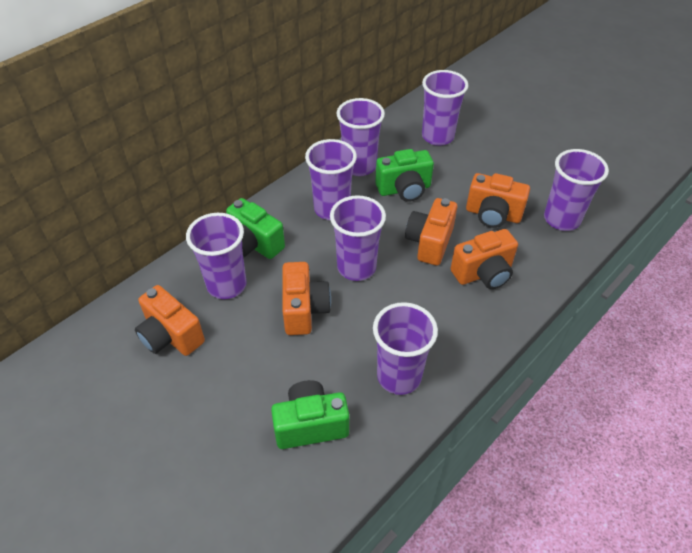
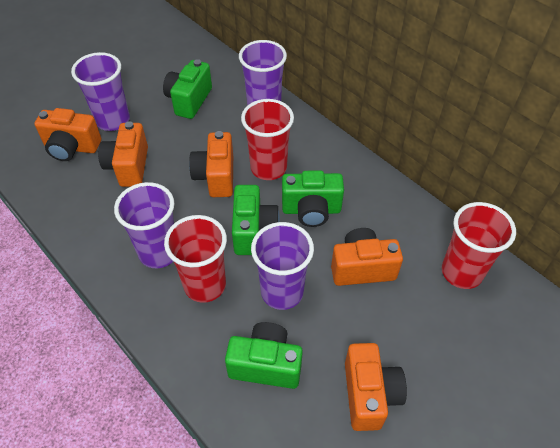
green camera: [226,198,285,259] [271,380,349,449] [375,149,434,202] = 3 -> [163,59,212,119] [225,322,303,389] [232,185,280,255] [282,171,344,227] = 4
purple cup: [186,213,247,299] [305,139,357,220] [330,195,386,281] [337,98,385,176] [373,302,438,395] [422,70,469,146] [544,149,609,231] = 7 -> [71,52,130,131] [114,182,174,268] [239,40,287,106] [251,222,314,310] = 4
red cup: none = 0 -> [164,215,227,303] [241,99,294,180] [442,202,516,289] = 3

